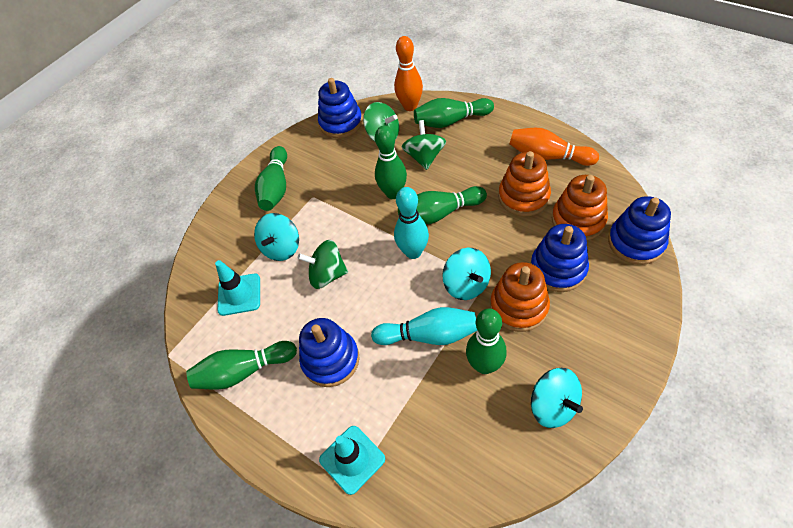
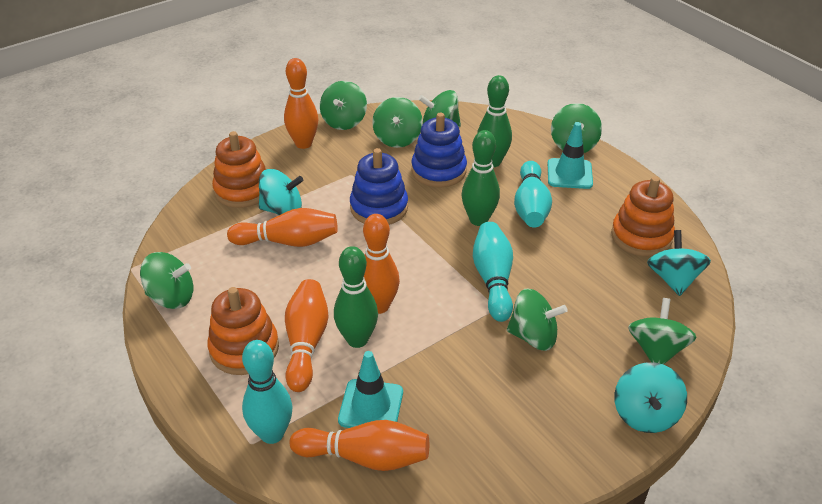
blue stacking toy: [299,318,359,387] [318,78,363,138] [530,224,589,292] [608,196,671,265] = 4 -> [350,148,408,225] [411,112,467,187] = 2
green bowling pin: [186,341,297,389] [255,146,287,211] [375,126,407,199] [398,186,487,224] [414,98,494,128] [466,309,507,374] = 6 -> [334,246,378,348] [462,130,500,226] [477,75,512,167] = 3
green spinning top: [298,240,348,289] [363,102,399,142] [402,120,446,170] = 3 -> [140,252,193,309] [320,81,367,130] [372,97,423,148] [419,90,461,127] [507,289,568,351] [551,103,602,153] [628,298,697,365] = 7
orange bowling pin: [394,36,423,111] [509,128,599,166] = 2 -> [227,208,338,247] [284,58,319,149] [285,279,329,392] [289,420,429,471] [363,214,400,314] = 5
turquoise bowling pin: [371,307,477,345] [394,187,429,259] = 2 -> [242,340,292,444] [473,222,513,322] [514,161,552,228] = 3

